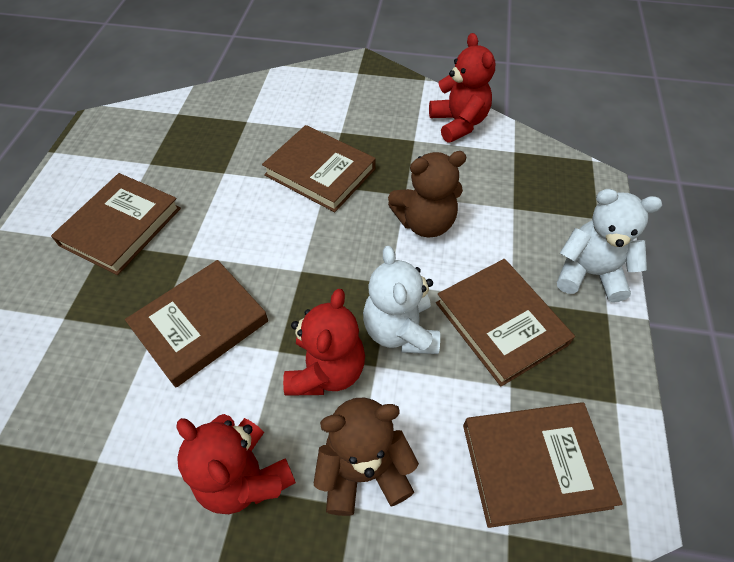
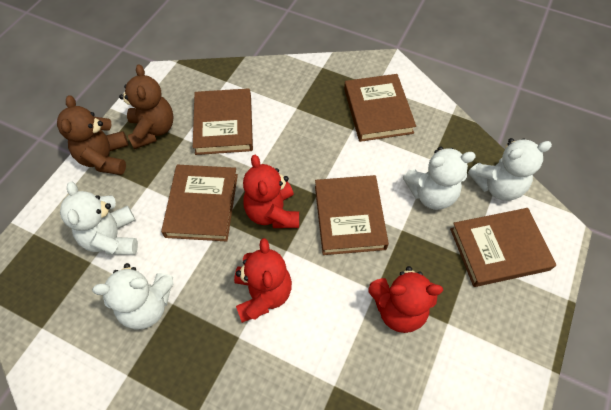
white teddy bear: [363,246,440,354] [557,189,662,302] = 2 -> [60,182,138,255] [92,263,174,329] [403,146,476,210] [468,138,552,201] = 4

